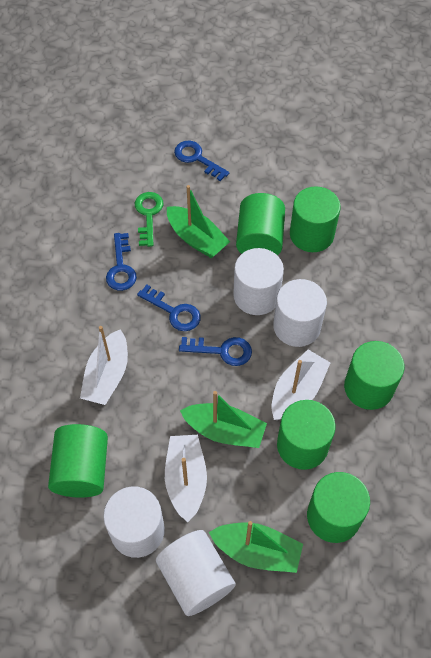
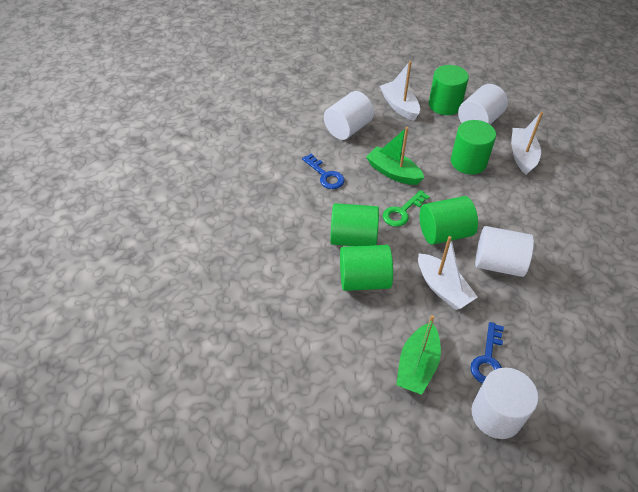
blue key: [106,233,137,291] [137,284,201,331] [174,141,229,181] [179,337,252,366] = 4 -> [302,154,345,189] [471,322,504,383] = 2
green boat: [167,185,230,258] [180,391,267,448] [209,521,303,573] = 3 -> [366,127,424,185] [396,315,441,395] = 2
green cylinder: [48,424,108,498] [236,193,285,255] [277,400,336,470] [290,186,341,252] [307,472,370,543] [344,341,404,410] = 6 -> [330,203,379,246] [340,245,393,291] [420,196,478,245] [429,65,469,115] [451,120,496,174] = 5

